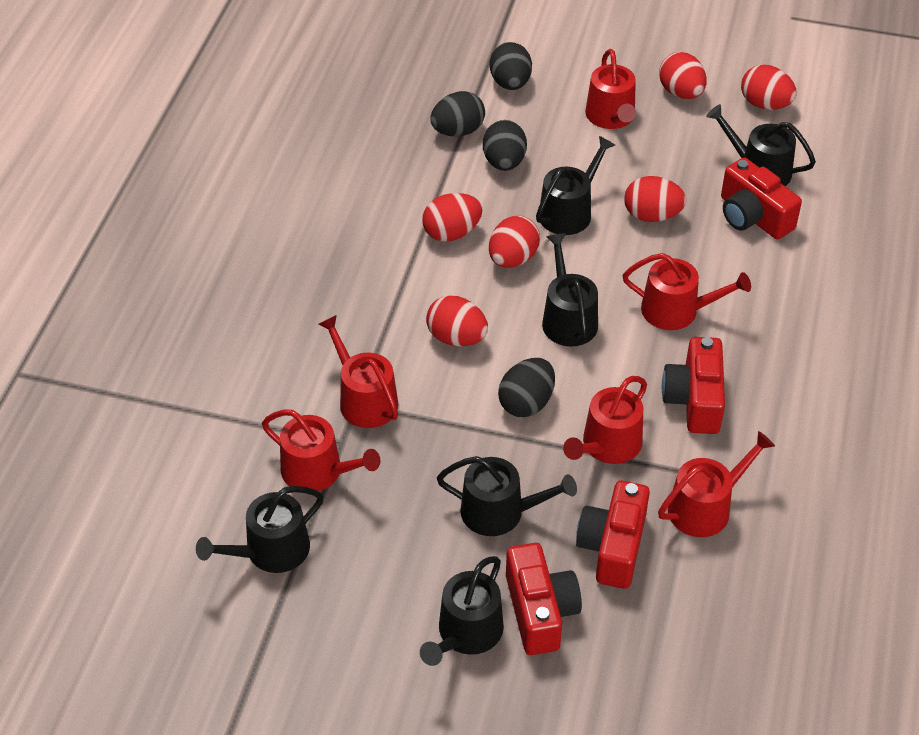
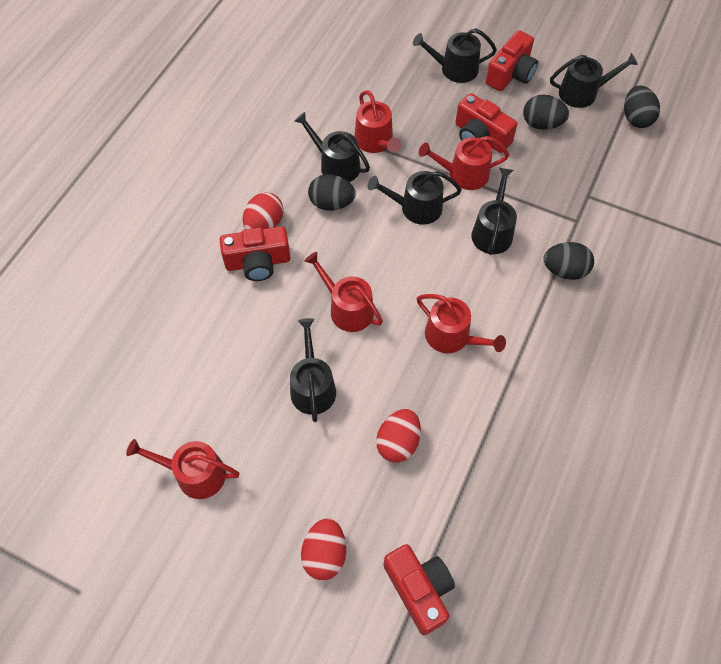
red egg: [422,193,482,242] [426,296,488,346] [489,216,540,268] [624,176,686,222] [659,52,707,99] [741,65,796,110] = 6 -> [243,192,284,229] [301,518,346,580] [376,409,421,462] = 3
red watering can: [262,409,380,491] [318,315,398,428] [563,376,647,464] [585,49,636,129] [623,253,751,330] [658,431,775,537] = 6 -> [126,439,240,499] [304,252,383,332] [354,90,401,153] [417,294,506,353] [419,136,509,190] = 5

